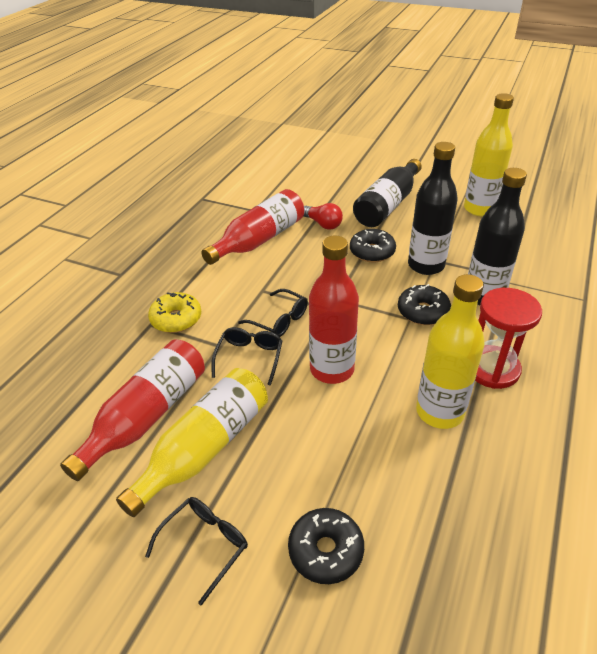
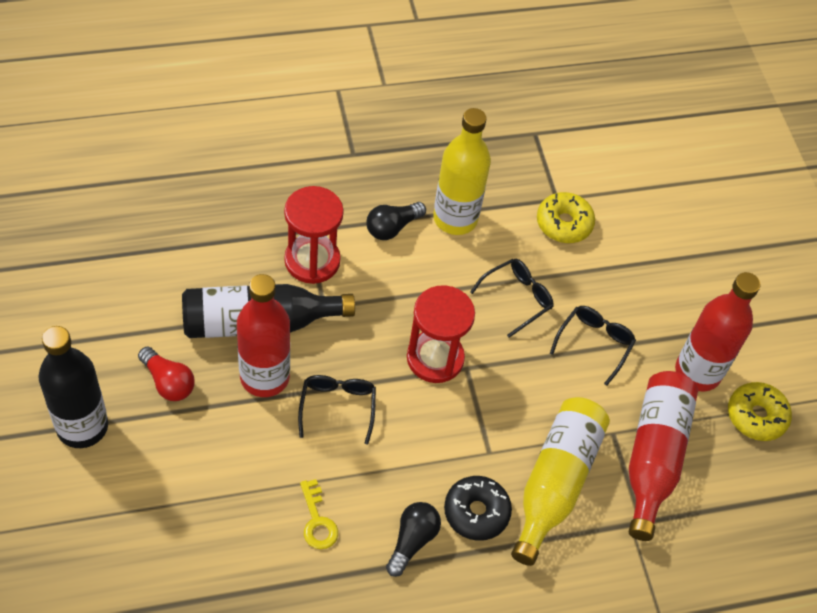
black bottle: [353,159,422,227] [408,142,458,275] [468,168,527,305] = 3 -> [39,326,108,448] [182,284,355,338] = 2
black donut: [288,508,364,584] [350,229,396,262] [398,284,451,325] = 3 -> [444,476,512,541] = 1
black light bulb: none = 0 -> [366,202,426,240] [386,502,441,577] = 2
red hourglass: [475,288,542,389] = 1 -> [284,186,344,284] [407,285,475,383] = 2
yellow bottle: [116,368,268,517] [416,274,484,429] [464,93,514,217] = 3 -> [433,108,491,235] [511,397,610,566] = 2
yellow donut: [148,292,201,333] = 1 -> [537,192,595,243] [728,382,792,441] = 2
yellow key: none = 0 -> [300,479,338,549] = 1

